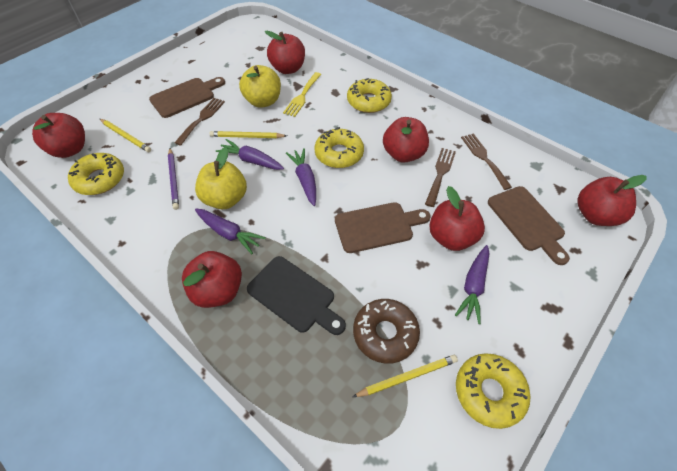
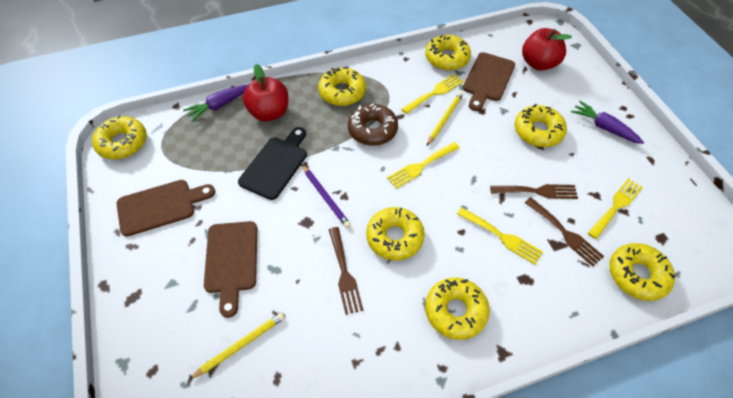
purple carrot: [195,209,266,254] [216,139,284,170] [286,148,316,206] [455,245,489,324] = 4 -> [183,85,248,122] [571,101,644,144] = 2
red apple: [32,113,85,158] [182,251,242,308] [265,31,305,74] [383,117,429,163] [429,186,485,251] [577,175,647,226] = 6 -> [243,64,288,121] [522,28,572,71] = 2
yellow apple: [195,147,247,209] [239,65,281,108] = 2 -> none = 0
yellow donut: [68,153,124,195] [315,127,364,168] [347,78,392,113] [456,353,530,429] = 4 -> [92,115,147,159] [318,66,366,106] [366,207,425,260] [425,35,471,70] [425,278,490,340] [515,104,567,147] [609,243,675,301] = 7
yellow fork: [283,72,322,117] = 1 -> [387,142,459,189] [401,74,464,114] [457,207,543,265] [588,178,643,239] = 4
yellow pencil: [100,119,151,152] [210,131,287,138] [353,355,458,397] = 3 -> [189,313,285,380] [427,91,463,146] = 2

